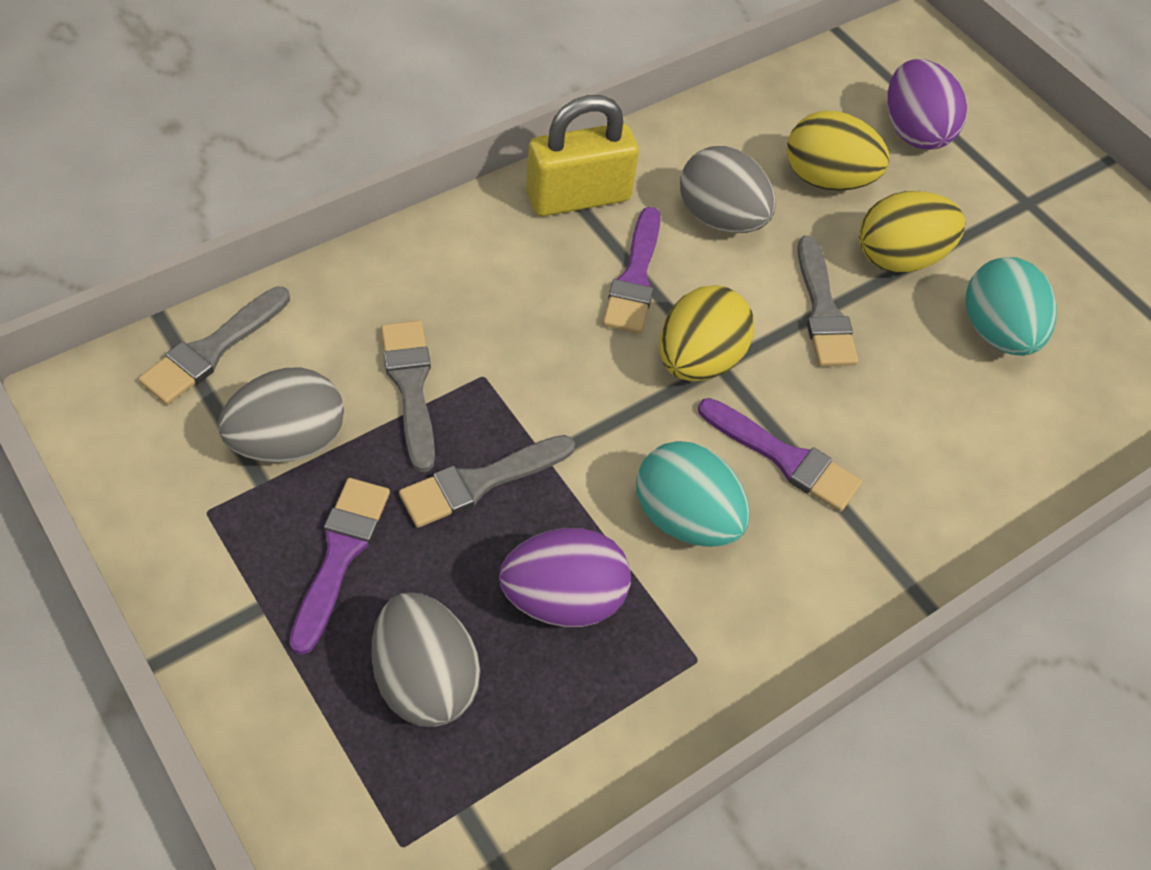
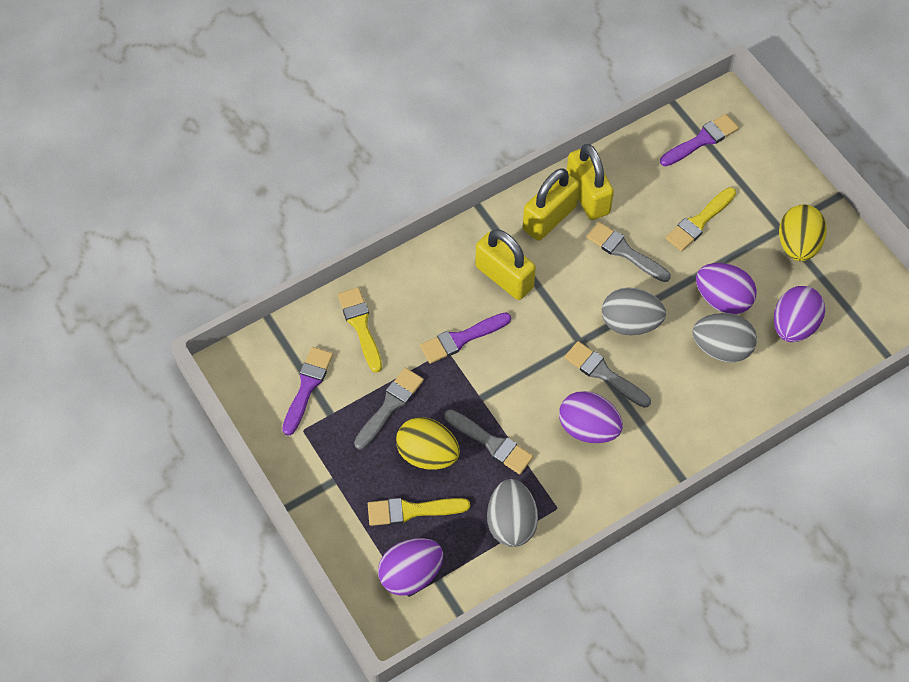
purple egg: [499,528,631,627] [887,59,968,150] = 2 -> [378,538,443,596] [559,391,623,443] [696,263,757,315] [774,286,825,342] = 4
turquoise egg: [636,441,750,547] [966,257,1057,356] = 2 -> none = 0
yellow brush: none = 0 -> [338,287,382,373] [368,498,470,526] [665,187,736,251] = 3
yellow egg: [660,285,754,381] [787,111,890,191] [859,191,965,273] = 3 -> [396,417,460,470] [779,204,827,261] = 2
yellow padlock: [526,95,639,216] = 1 -> [475,229,536,300] [523,168,579,241] [567,144,614,220] = 3

